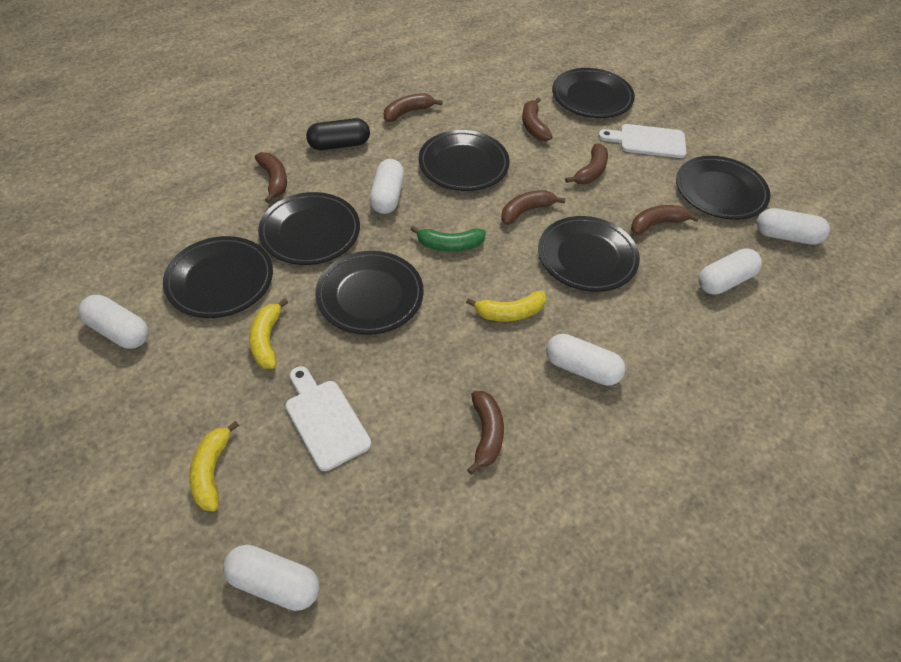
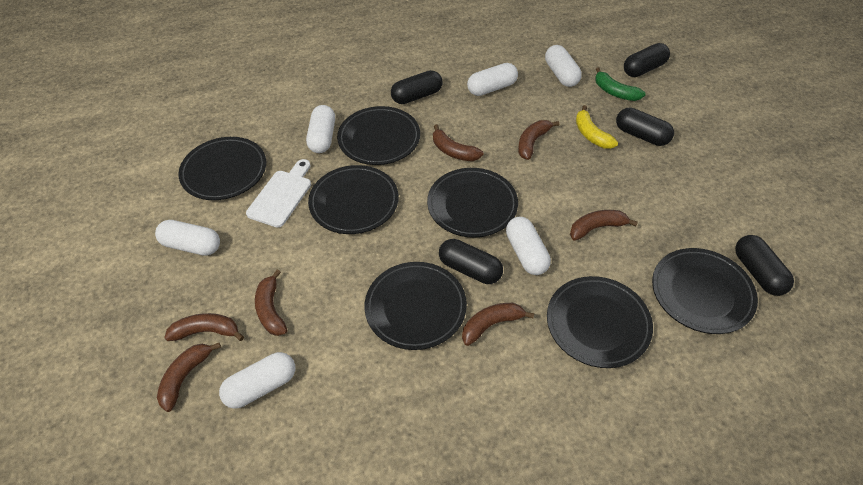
black capsule: [306,118,370,150] = 1 -> [391,70,442,104] [439,239,503,284] [616,108,674,146] [624,43,670,77] [735,235,794,296] = 5
white cutting board: [286,366,371,471] [598,124,687,158] = 2 -> [246,159,311,228] = 1
yellow banana: [189,421,239,512] [249,298,288,369] [466,291,546,321] = 3 -> [576,105,618,149] = 1

